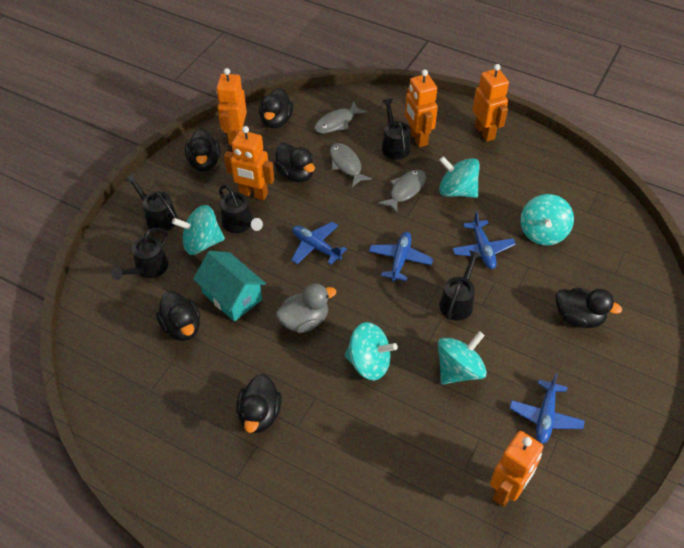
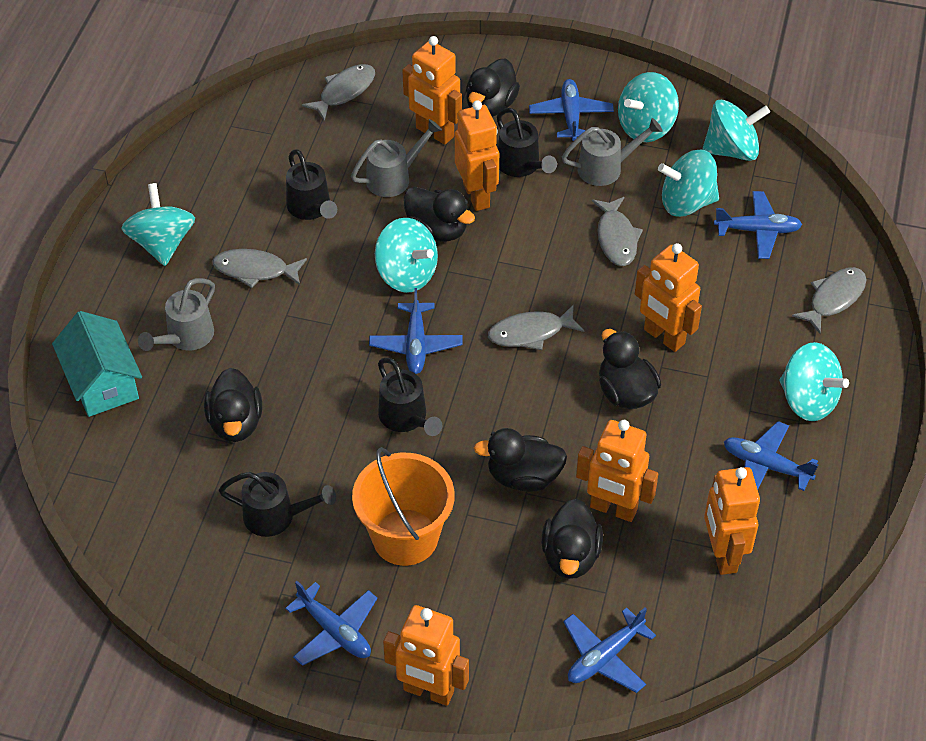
black watering can: [111,228,168,280] [124,173,178,232] [219,185,263,233] [382,99,410,160] [439,250,481,321] = 5 -> [219,472,336,537] [286,149,337,220] [378,358,442,436] [497,108,557,177] = 4
blue plane: [291,222,347,265] [369,232,433,282] [452,211,516,269] [509,373,585,444] = 4 -> [285,581,377,666] [369,288,463,374] [529,79,614,141] [563,607,656,693] [714,191,802,259] [724,421,819,491] = 6
grey duck: [276,283,336,333] = 1 -> none = 0
grey fish: [314,102,367,133] [330,143,372,187] [378,170,426,213] = 3 -> [212,249,307,288] [302,64,375,121] [488,304,584,350] [592,197,643,266] [792,267,866,334] = 5
grey watering can: none = 0 -> [138,278,215,351] [351,119,442,197] [562,118,663,186] = 3
orange bucket: none = 0 -> [352,447,454,566] = 1
orange robot: [216,68,247,145] [224,126,274,200] [405,70,438,147] [472,64,509,142] [490,431,543,507] = 5 -> [383,605,469,706] [402,36,462,145] [455,100,499,211] [576,420,658,522] [635,243,702,352] [704,467,760,575] = 6
turquoise spinning top: [172,205,225,255] [345,322,398,380] [438,331,487,385] [439,156,480,198] [520,194,574,246] = 5 -> [121,183,195,266] [375,218,438,293] [618,72,679,142] [658,150,719,217] [702,100,770,161] [779,342,849,421] = 6

